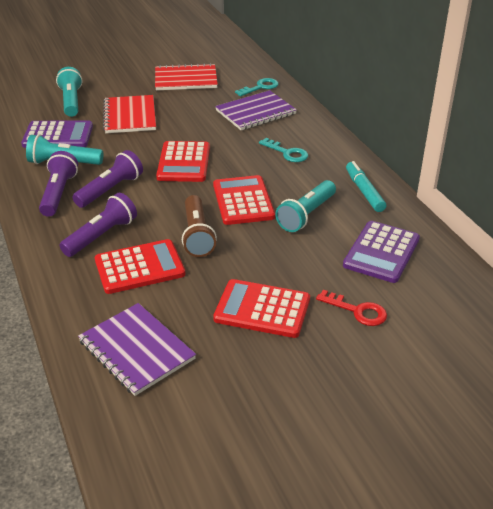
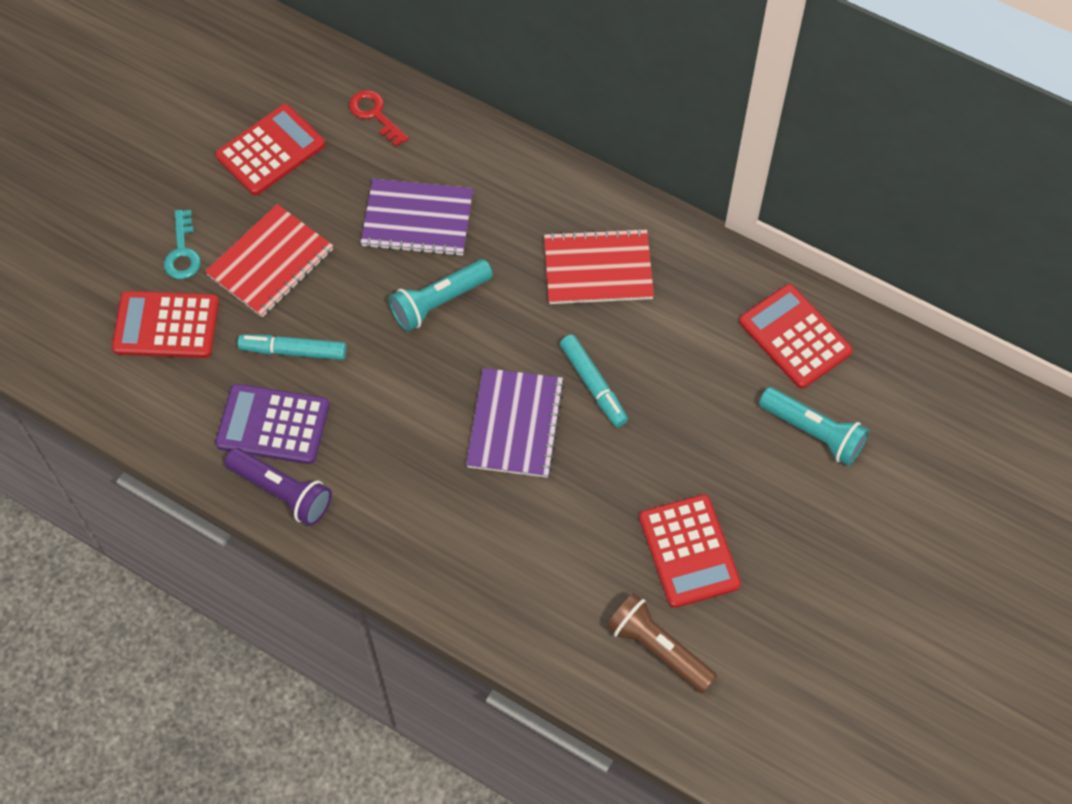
purple calculator: [21,120,93,148] [343,221,420,283] = 2 -> [215,384,330,464] = 1
purple flashlight: [39,151,78,217] [59,193,137,257] [72,150,143,208] = 3 -> [225,448,332,526] = 1
turquoise flashlight: [26,134,103,165] [56,67,82,117] [275,180,336,232] = 3 -> [389,259,493,331] [759,387,870,466] = 2
turquoise key: [235,78,279,96] [259,138,308,162] = 2 -> [164,210,201,279] = 1
turquoise marker: [346,161,386,212] = 1 -> [238,335,347,360] [560,335,628,427] = 2

